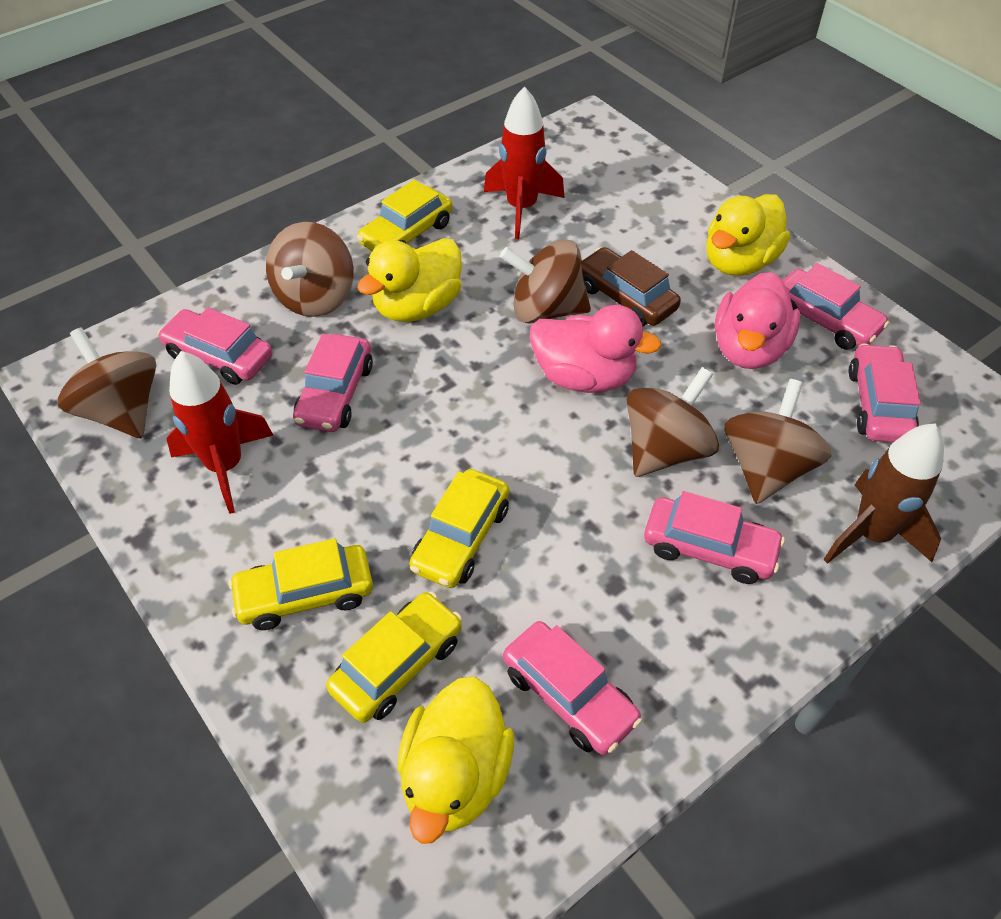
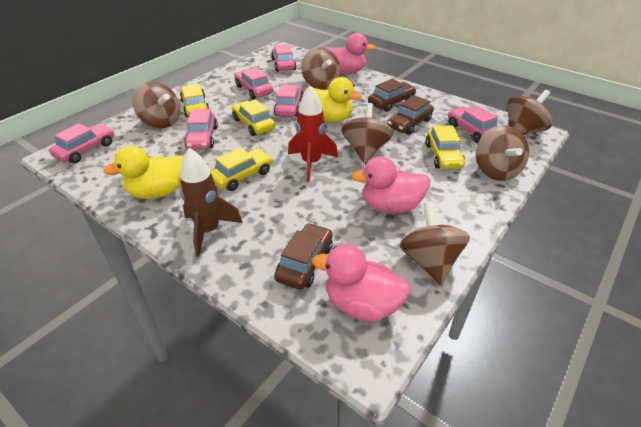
brown car: [581,247,681,326] = 1 -> [274,223,333,290] [368,79,416,112] [387,95,434,135] = 3
brown spinning top: [58,327,156,438] [266,222,354,317] [500,239,591,324] [627,367,719,477] [724,379,832,504] = 5 -> [132,82,180,129] [301,47,341,90] [342,103,393,163] [399,202,470,285] [476,125,529,181] [507,90,552,135] = 6
pink duck: [530,305,662,393] [715,272,800,369] = 2 -> [312,244,411,322] [324,33,376,74] [351,156,430,213] = 3
red rocket: [167,351,274,514] [484,86,565,239] = 2 -> [288,86,338,182] = 1
yellow duck: [357,238,462,322] [398,676,514,844] [706,194,790,276] = 3 -> [103,146,183,199] [305,77,361,122] = 2

